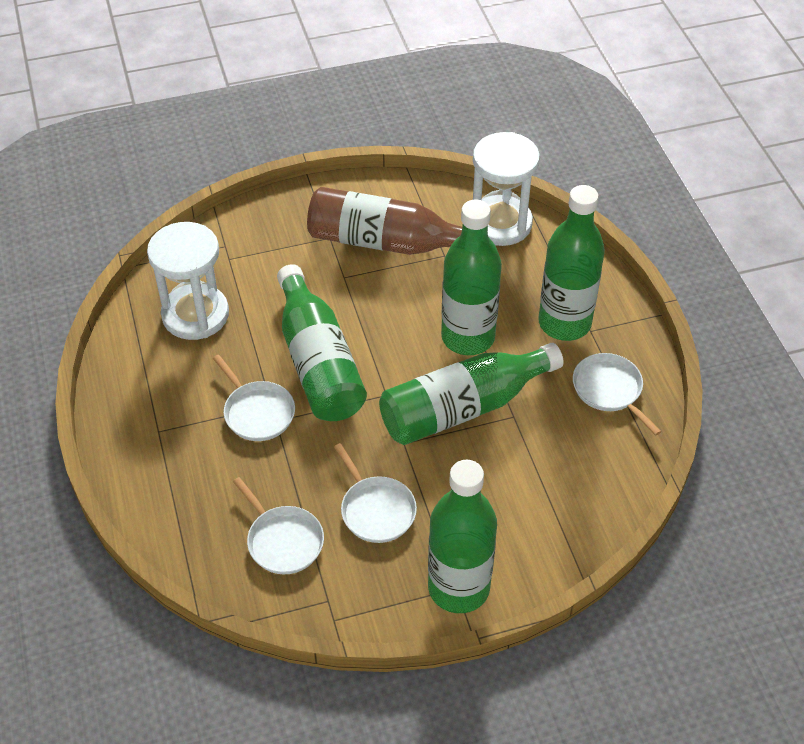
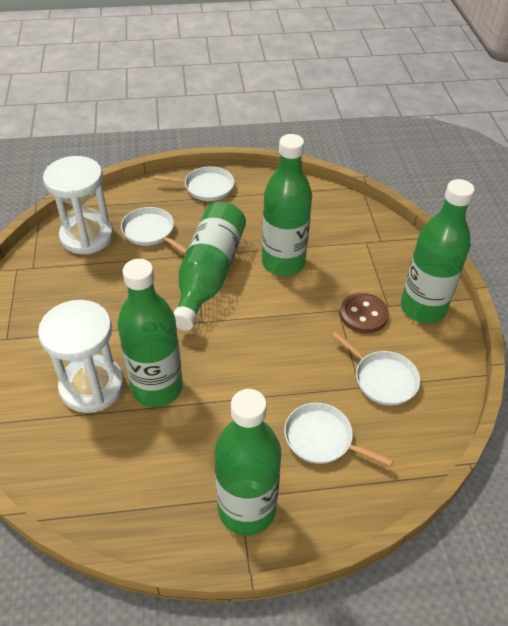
brown bottle: [307,187,462,255] = 1 -> none = 0
brown button: none = 0 -> [340,293,389,333] = 1

